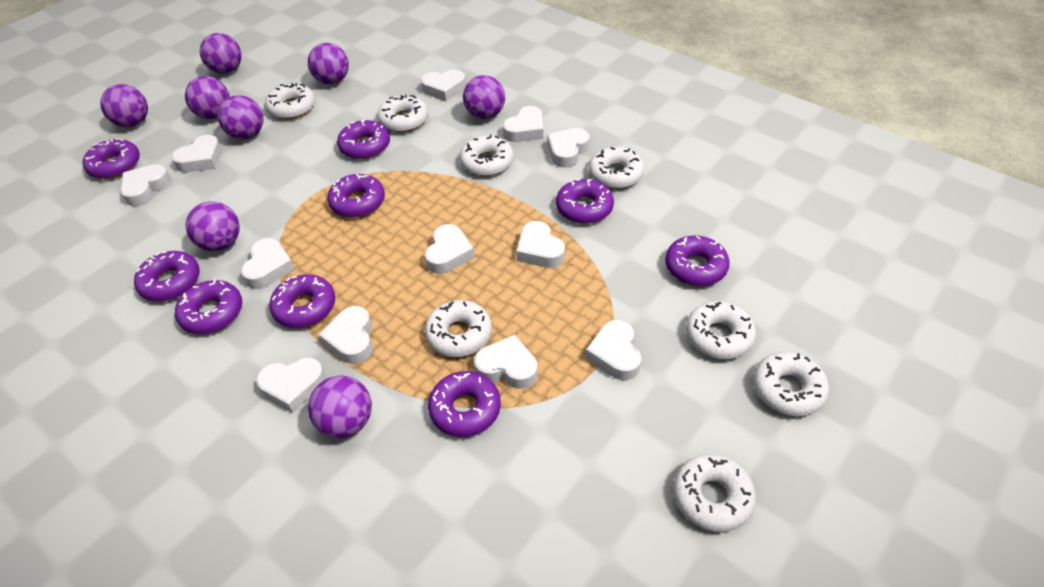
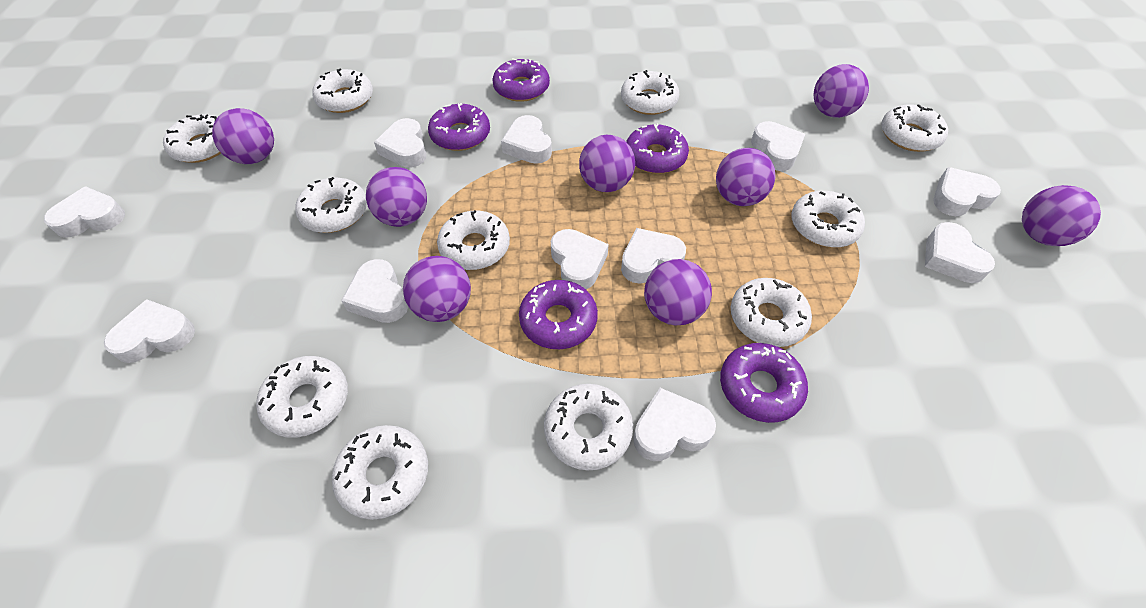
purple donut: [82,138,140,179] [134,251,200,301] [175,280,242,334] [270,274,335,328] [327,174,385,217] [337,120,390,159] [428,371,501,437] [556,179,614,224] [665,236,730,286] = 9 -> [428,103,490,151] [492,58,550,102] [519,280,598,349] [626,124,689,174] [720,343,808,423] = 5
white donut: [265,83,316,119] [377,95,428,132] [425,300,492,357] [460,135,514,176] [589,147,644,189] [673,454,756,532] [686,301,756,359] [753,352,829,416] = 8 -> [163,114,221,163] [256,356,348,438] [295,177,367,233] [312,68,373,113] [332,425,428,520] [437,210,510,270] [544,384,633,470] [621,70,679,115] [731,278,812,347] [791,191,865,248] [881,104,948,152] = 11
white heart: [121,164,171,206] [172,135,222,172] [241,238,295,289] [256,358,326,413] [319,306,373,364] [421,70,466,101] [425,224,475,274] [474,335,538,389] [503,106,543,142] [516,221,565,268] [547,128,590,168] [586,320,641,380] = 12 -> [44,187,125,238] [104,299,195,363] [341,259,408,323] [374,118,426,168] [501,115,552,164] [551,229,609,289] [621,228,686,284] [633,388,716,461] [751,121,805,171] [925,222,995,283] [933,167,1001,216] = 11

